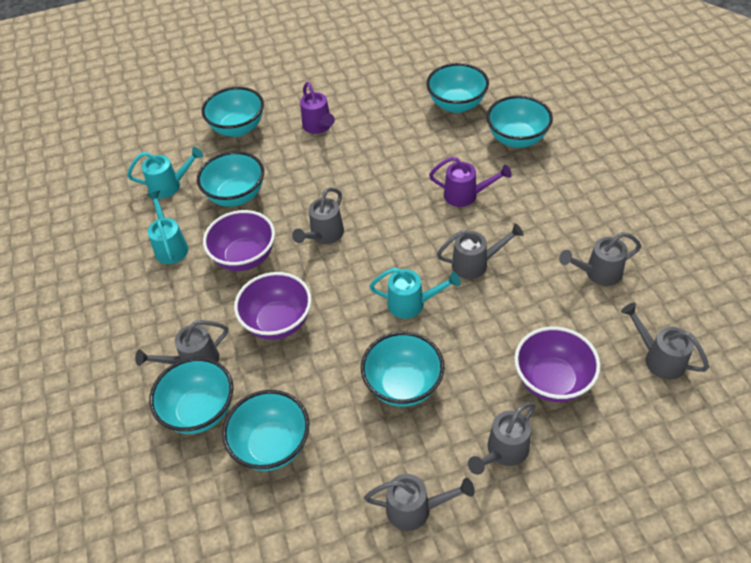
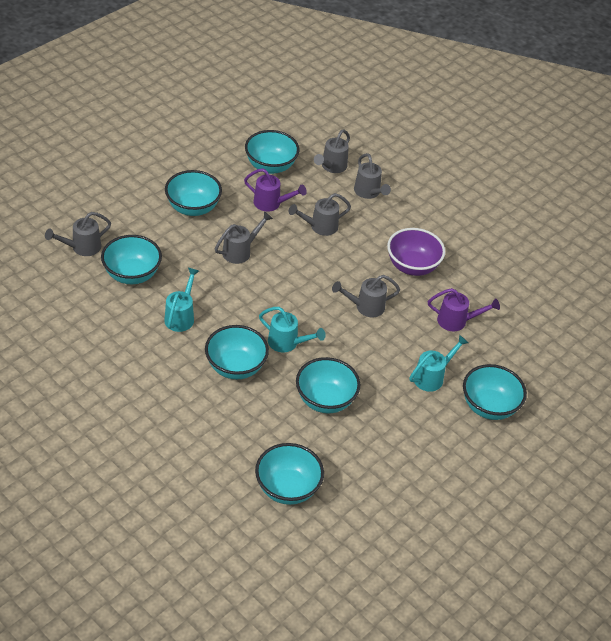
grey watering can: [135,320,228,366] [292,187,344,244] [364,474,475,531] [437,223,524,279] [468,402,536,475] [559,232,641,286] [621,303,709,380] = 7 -> [45,212,111,256] [215,211,273,264] [289,193,351,236] [314,130,350,173] [332,275,400,317] [354,153,391,199] = 6
purple bowl: [203,210,275,271] [234,272,312,340] [514,327,601,402] = 3 -> [387,228,445,276] = 1

